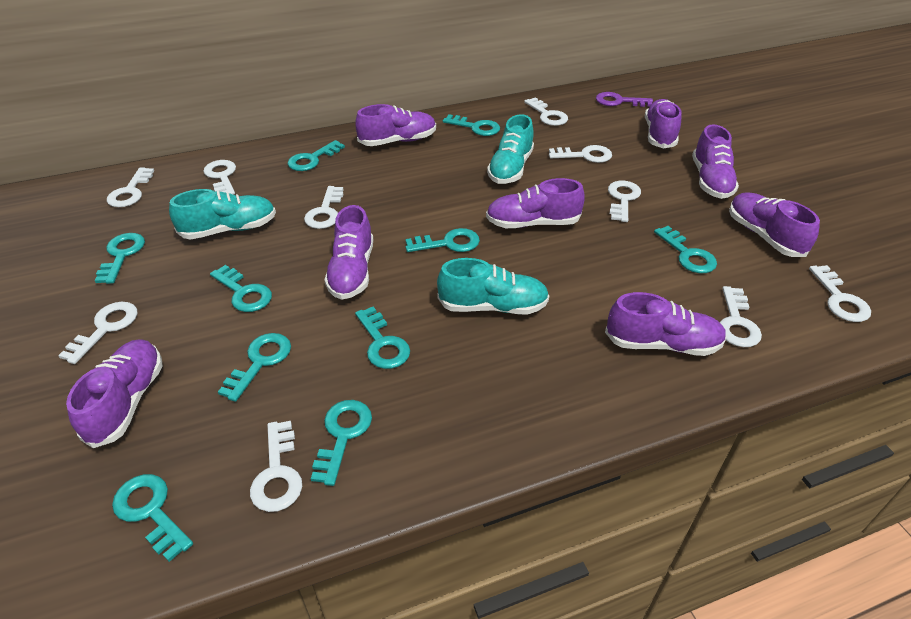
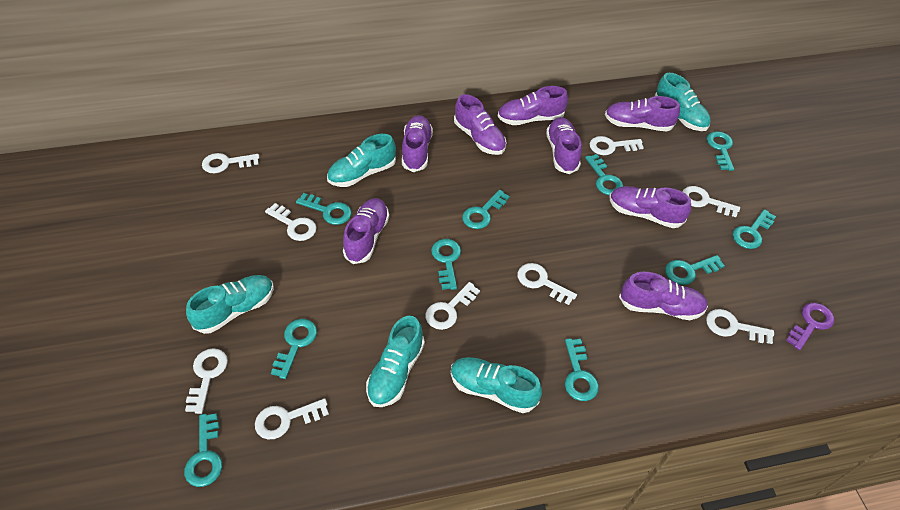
turquoise shoe: [169,189,276,240] [437,258,549,315] [487,114,534,184] = 3 -> [186,275,274,334] [327,134,396,187] [366,316,425,407] [451,357,542,413] [655,73,711,131] = 5
white key: [58,302,137,364] [107,167,154,207] [203,160,236,195] [250,421,302,512] [304,186,344,229] [524,97,568,126] [549,145,612,163] [608,181,641,222] [720,286,762,347] [809,265,871,322] = 10 -> [185,348,228,414] [202,153,259,173] [255,398,329,440] [265,203,316,241] [426,282,480,330] [517,263,577,305] [590,136,644,155] [682,186,740,217] [706,309,774,344] = 9

